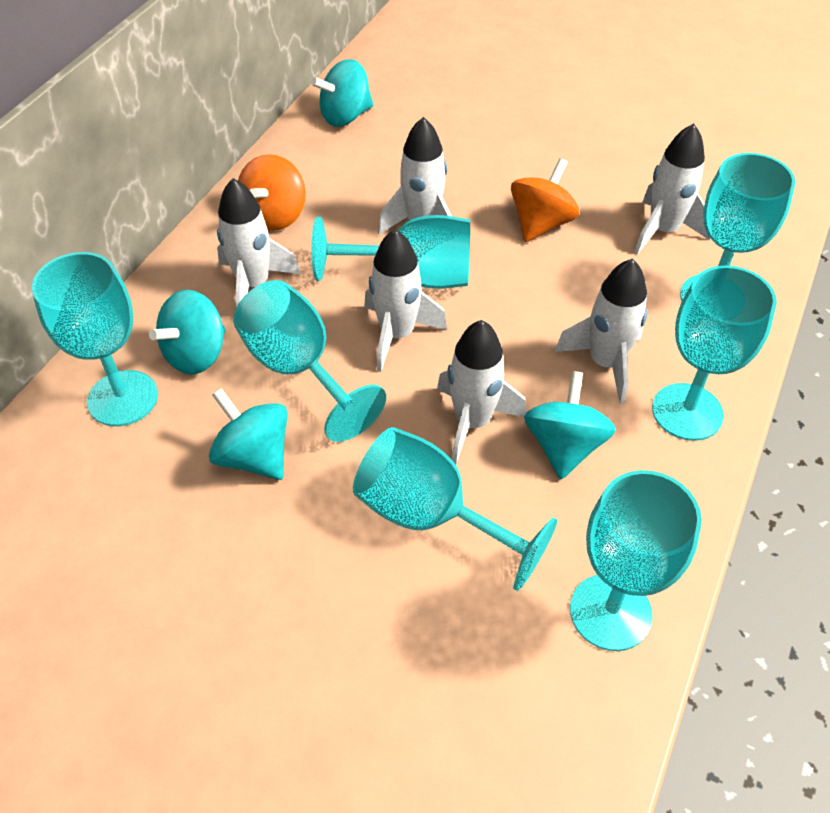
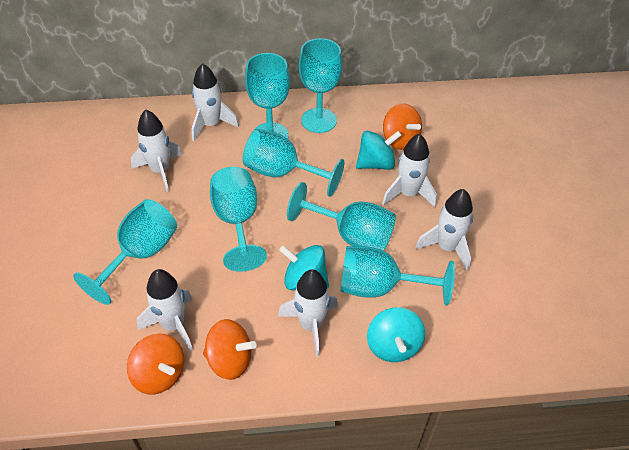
orange spinning top: [238,154,306,231] [511,158,580,242] = 2 -> [127,333,184,395] [203,319,256,380] [383,103,422,150] = 3
turquoise spinning top: [149,290,226,374] [209,388,288,480] [311,59,374,127] [524,371,616,479] = 4 -> [279,245,329,290] [356,131,402,170] [367,307,425,362] = 3

